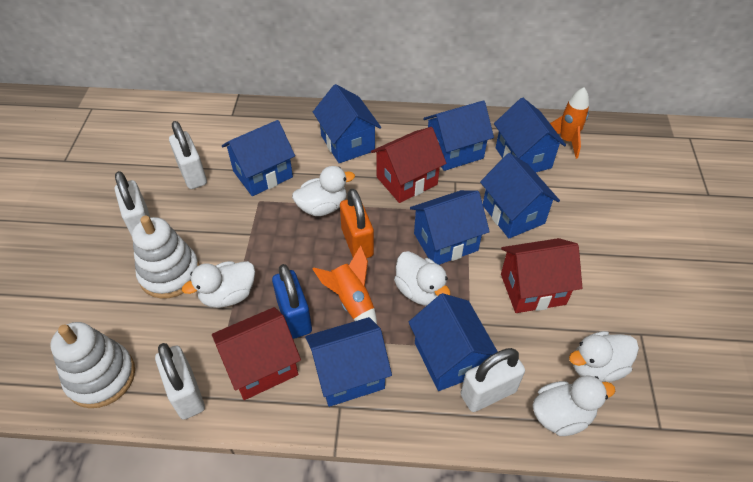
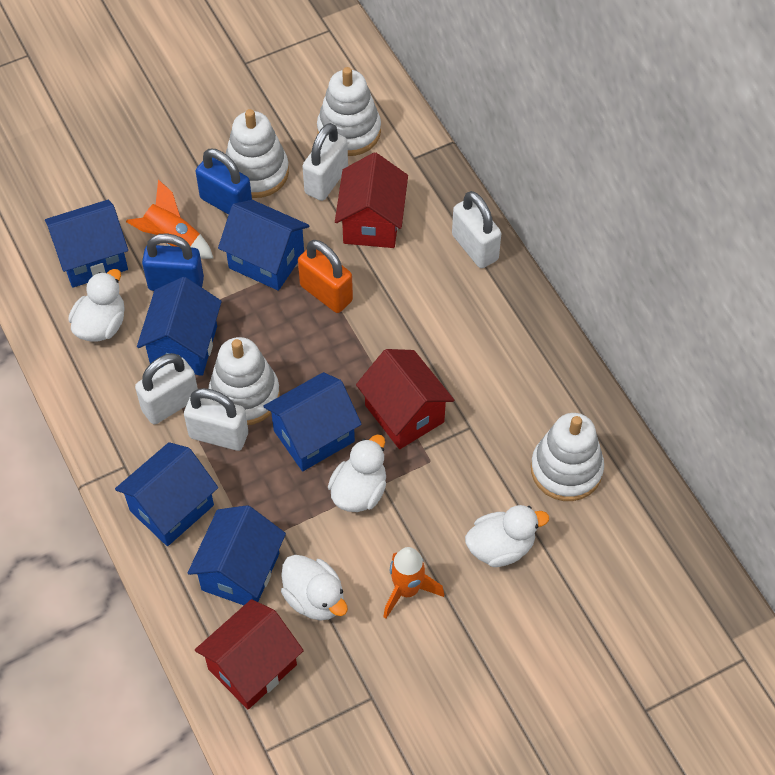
blue house: [222,120,295,196] [305,317,392,407] [313,84,381,163] [409,293,498,391] [410,190,490,265] [423,100,494,171] [480,153,560,239] [494,97,566,173] = 8 -> [45,200,128,288] [115,442,218,546] [137,277,222,376] [188,505,286,605] [218,200,309,291] [264,372,362,471] = 6
blue padlock: [272,264,312,339] = 1 -> [142,233,204,291] [196,149,252,215] = 2
white duck: [182,261,255,308] [292,166,355,216] [394,251,450,306] [533,375,615,436] [569,331,639,382] = 5 -> [68,269,125,342] [281,555,348,621] [328,434,386,512] [465,505,549,567] = 4
white stacking toy: [50,322,135,408] [132,216,199,299] = 2 -> [209,337,280,425] [226,109,289,198] [317,67,381,156] [531,413,604,501] = 4

